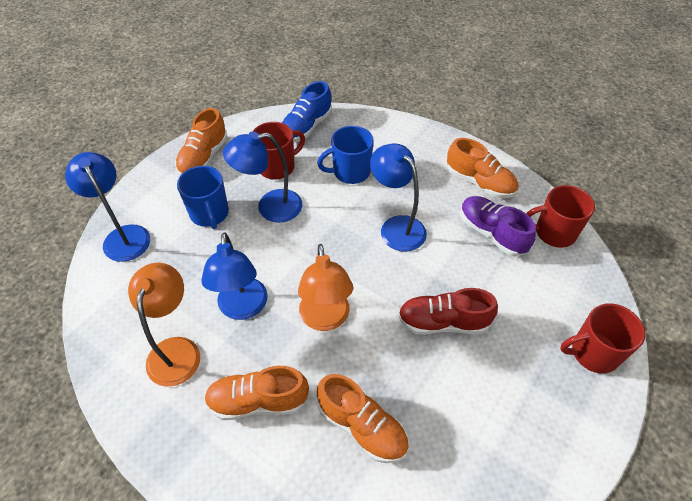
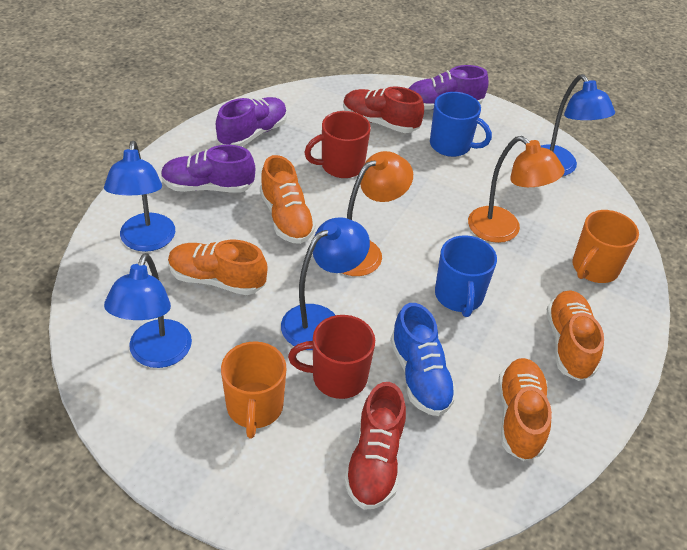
orange mug: none = 0 -> [221,341,286,438] [572,210,639,283] = 2
purple shoe: [460,196,536,256] = 1 -> [161,145,255,193] [216,97,287,147] [408,65,489,110] = 3
red mug: [253,122,305,180] [526,185,595,248] [560,303,645,374] = 3 -> [288,315,375,399] [304,111,371,178] = 2
red shoe: [398,288,498,335] = 1 -> [343,86,424,133] [344,382,406,510] = 2

